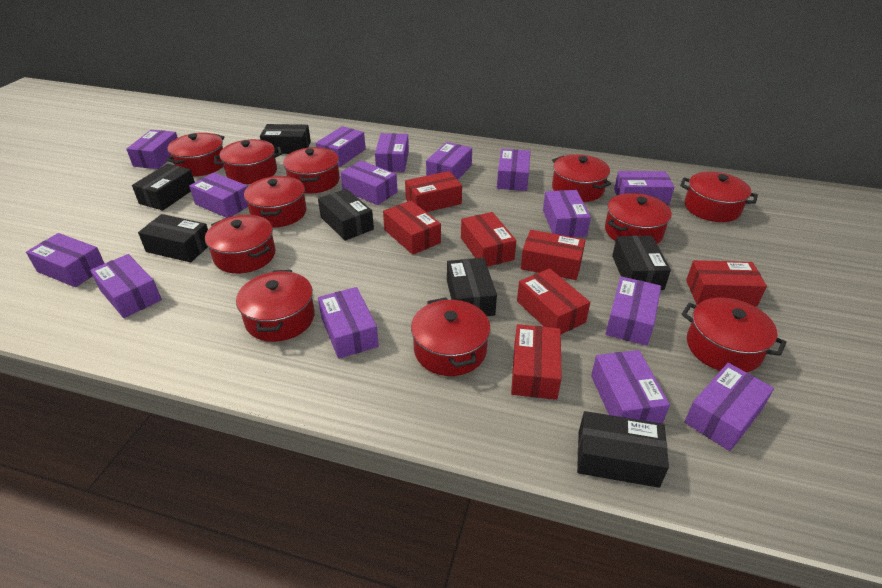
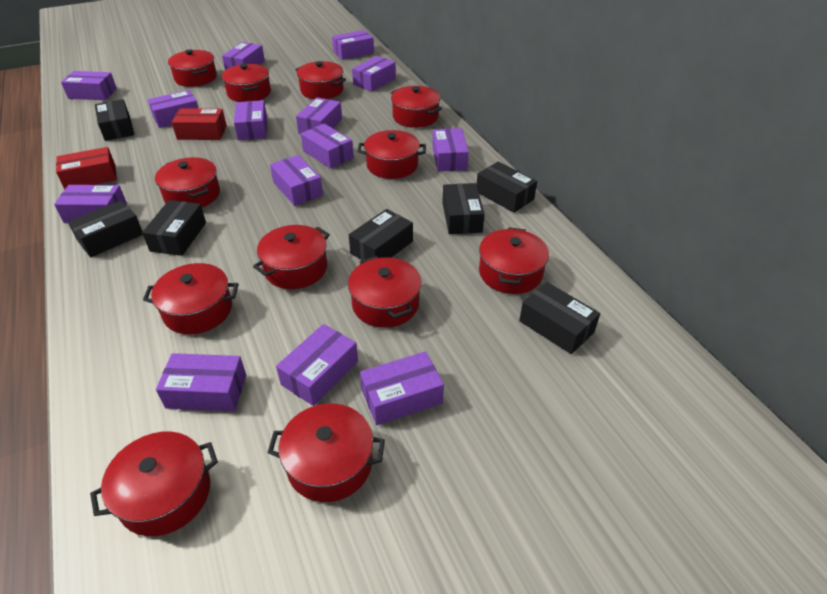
purple box: [26,233,105,287] [90,254,162,318] [126,130,178,169] [189,173,248,218] [316,126,366,167] [318,287,379,359] [340,161,398,205] [375,133,409,172] [426,142,472,180] [497,149,530,191] [543,190,591,237] [591,350,670,424] [605,276,661,346] [614,171,674,206] [684,363,774,451] = 15 -> [54,185,127,223] [61,71,117,100] [147,90,199,128] [156,353,246,411] [222,42,265,70] [234,100,267,140] [270,155,323,206] [276,324,358,406] [296,97,342,134] [301,124,354,169] [332,30,374,60] [352,56,396,92] [360,351,444,425] [432,128,469,171] = 14
red box: [383,201,441,255] [405,171,462,212] [461,212,516,267] [511,324,561,400] [517,269,590,334] [520,230,586,280] [686,260,767,306] = 7 -> [56,147,117,189] [172,108,227,140] = 2
red pot: [166,133,225,176] [205,215,276,274] [214,139,282,184] [236,270,315,342] [244,176,306,227] [283,147,340,193] [411,297,491,376] [552,154,611,202] [605,193,672,244] [680,172,758,222] [681,297,787,373] = 11 -> [90,432,218,536] [143,263,238,334] [155,157,220,207] [168,49,217,87] [222,64,271,102] [253,225,330,289] [267,403,385,502] [295,61,346,99] [348,256,421,328] [357,130,426,179] [391,86,442,128] [479,227,549,294] = 12

